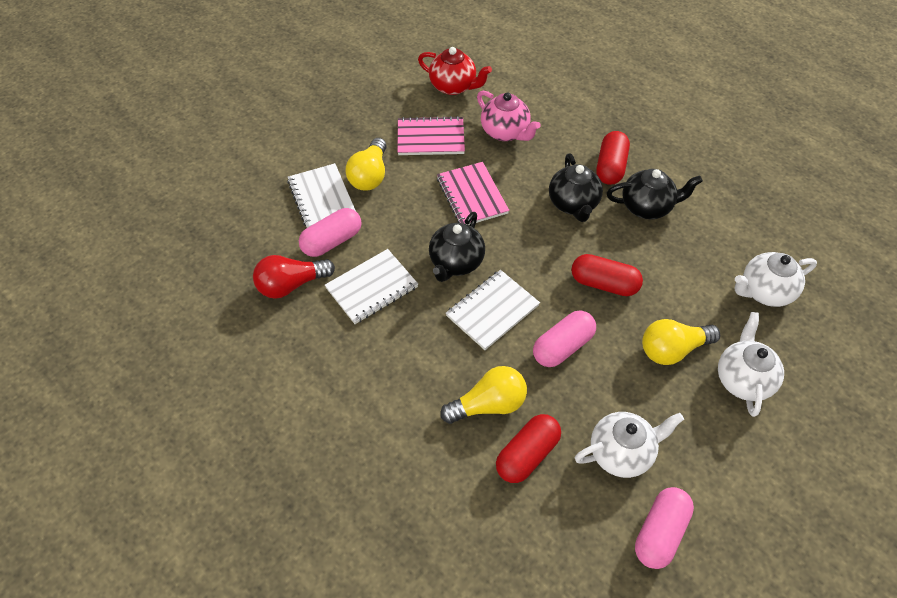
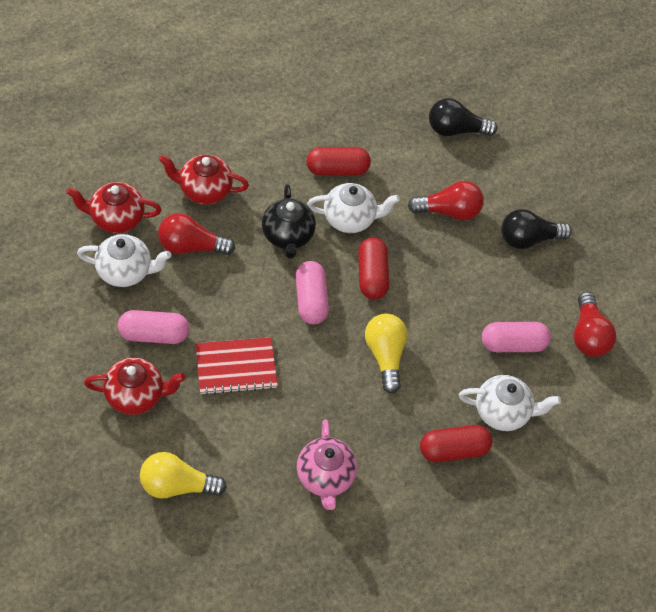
black light bulb: none = 0 -> [429,98,497,136] [501,209,572,249] = 2
black teapot: [429,212,485,282] [549,153,603,222] [607,169,703,219] = 3 -> [262,184,316,258] = 1
pink notebook: [397,116,465,155] [437,162,509,225] = 2 -> none = 0
red light bulb: [253,255,335,299] = 1 -> [158,213,235,255] [408,181,484,220] [574,291,617,357] = 3
red notebook: none = 0 -> [196,337,278,395] = 1
red teapot: [418,47,492,95] = 1 -> [67,182,162,233] [84,358,186,415] [159,155,249,205] = 3
white notebook: [287,163,356,228] [325,249,418,324] [446,270,540,350] = 3 -> none = 0
yellow light bulb: [346,138,387,191] [440,366,527,424] [642,319,720,365] = 3 -> [140,452,227,498] [365,313,407,394] = 2

